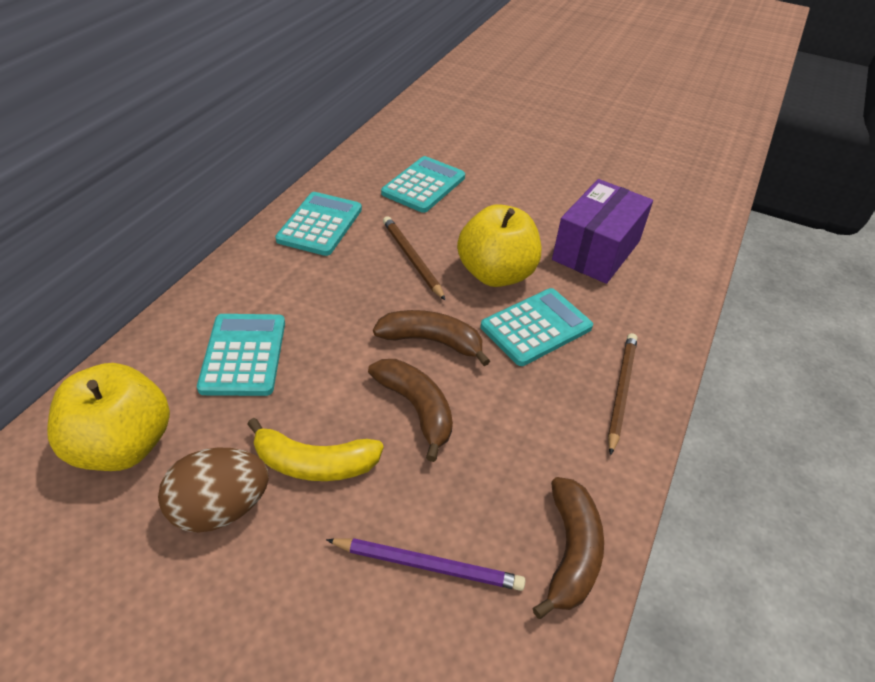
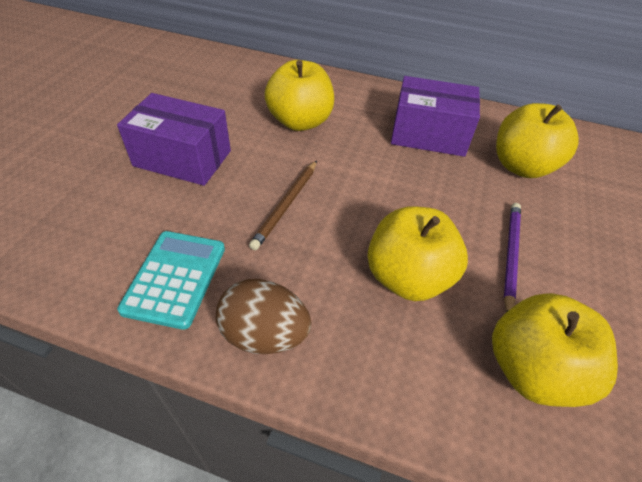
brown banana: [368,359,453,462] [373,310,490,366] [532,477,604,619] = 3 -> none = 0
brown pencil: [383,216,445,300] [608,333,637,455] = 2 -> [249,160,317,250] = 1
purple box: [552,179,653,284] = 1 -> [117,93,231,186] [391,76,480,157] = 2
turquoise calculator: [197,314,285,396] [275,192,362,256] [381,156,465,213] [480,288,593,366] = 4 -> [117,231,225,330] = 1
yellow apple: [47,363,170,471] [457,204,541,287] = 2 -> [264,60,334,131] [368,206,468,301] [492,293,618,407] [496,103,579,178] = 4
yellow banana: [247,418,384,481] = 1 -> none = 0

